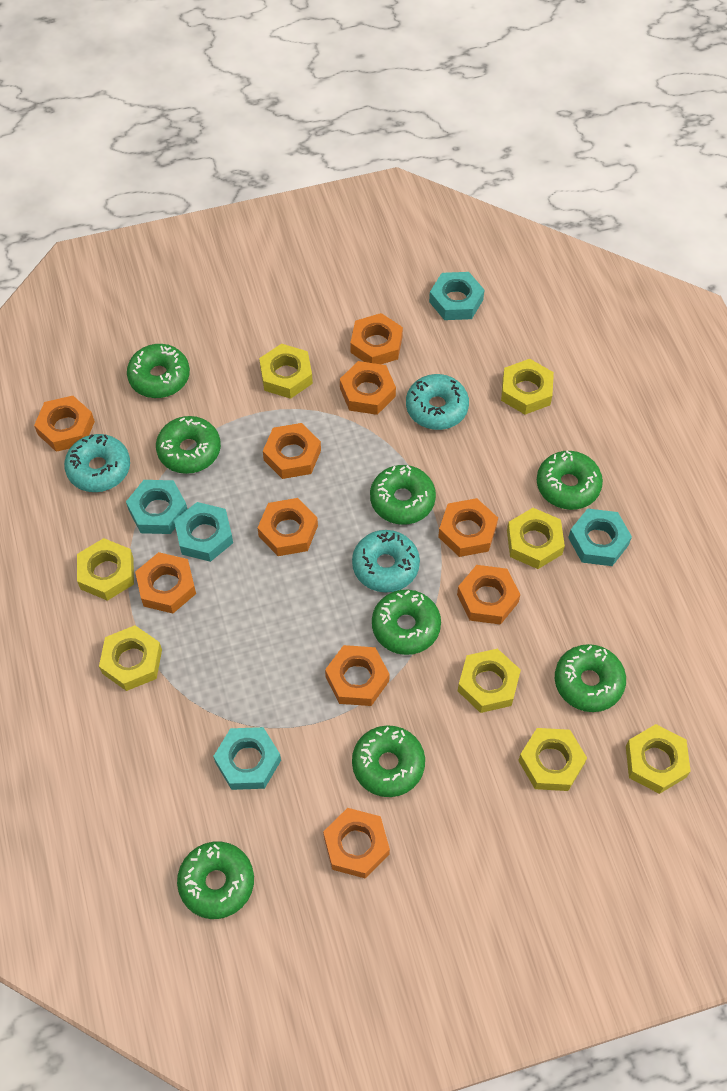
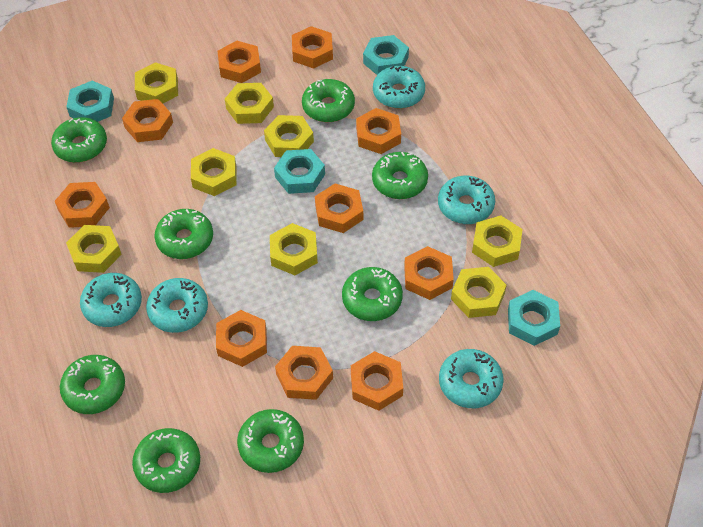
turquoise donut: [64,434,130,492] [352,530,420,592] [406,374,469,430] = 3 -> [80,273,142,327] [146,278,208,333] [373,66,425,109] [438,176,495,224] [439,349,504,408] = 5
turquoise nut: [126,480,187,534] [174,502,233,562] [213,727,281,790] [429,272,484,320] [568,509,632,566] = 5 -> [66,81,114,122] [274,149,325,194] [363,35,409,75] [508,290,560,346] = 4

